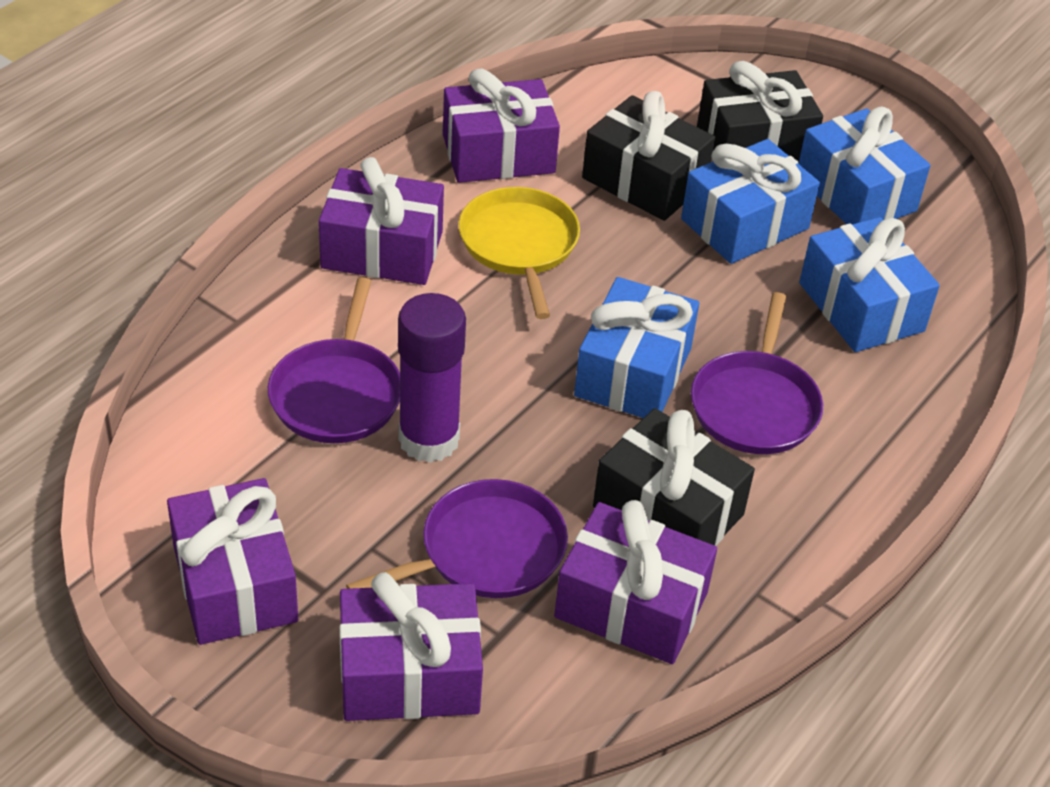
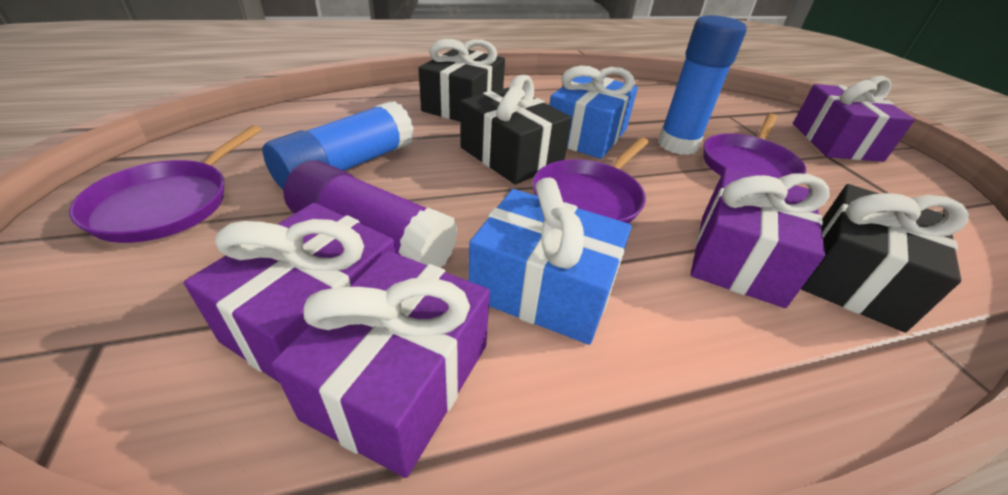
blue gift: [574,277,699,418] [681,139,820,264] [799,107,930,224] [799,217,940,352] = 4 -> [469,177,632,345] [549,66,638,159] = 2
blue glue stick: none = 0 -> [263,101,414,190] [658,15,747,155] = 2
purple gift: [167,478,298,645] [319,157,444,285] [339,572,483,721] [443,68,560,183] [554,500,717,664] = 5 -> [184,203,396,383] [271,251,490,478] [690,167,829,308] [793,76,915,162] = 4
yellow pan: [458,187,580,319] = 1 -> none = 0

